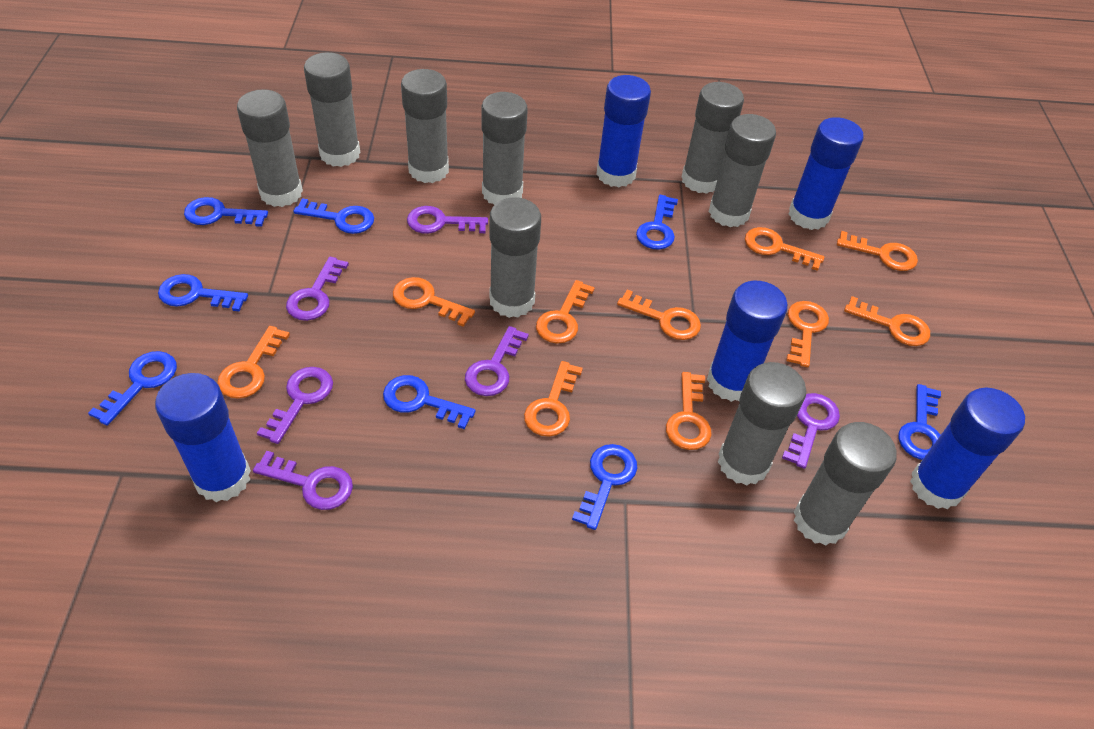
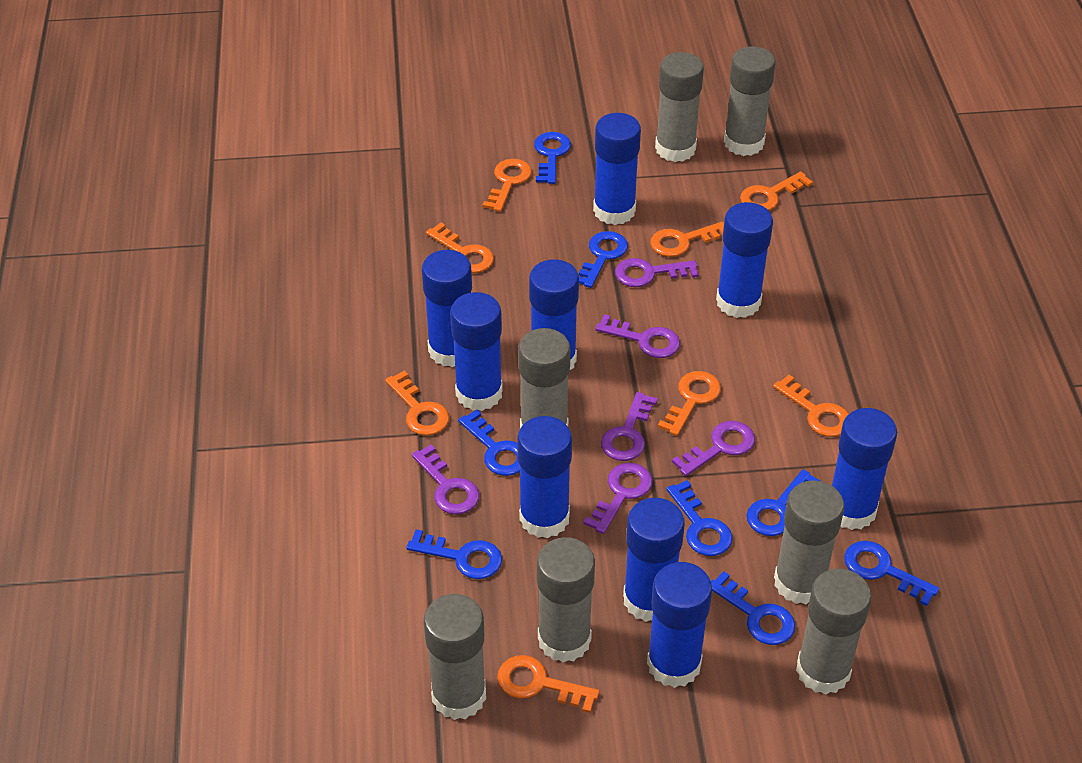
blue glue stick: [155,373,251,502] [596,75,651,187] [707,281,788,402] [789,117,864,230] [910,388,1025,509] = 5 -> [422,250,472,367] [450,292,503,411] [517,416,572,538] [529,259,579,370] [593,113,641,225] [623,498,685,622] [647,562,712,688] [716,202,773,318] [832,408,897,530] = 9
grey glue stick: [237,89,303,207] [304,52,360,167] [401,69,449,183] [481,92,528,205] [489,197,541,318] [681,82,744,194] [708,114,776,227] [718,362,806,486] [794,422,897,546] = 9 -> [424,594,486,720] [518,328,570,429] [537,537,595,663] [655,52,704,162] [724,46,776,156] [774,480,844,604] [796,569,872,694] = 7
orange key: [217,326,290,399] [393,277,475,327] [524,361,583,437] [536,280,595,344] [617,289,701,340] [666,372,712,450] [745,227,825,271] [786,301,829,367] [837,231,918,271] [844,296,930,346] = 10 -> [385,371,449,436] [426,223,494,273] [482,159,532,212] [497,655,599,713] [650,222,724,257] [658,371,721,436] [740,171,813,211] [773,375,849,437] = 8

